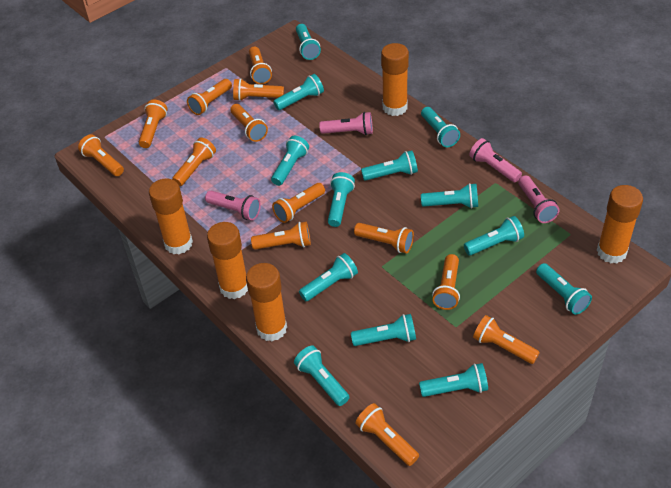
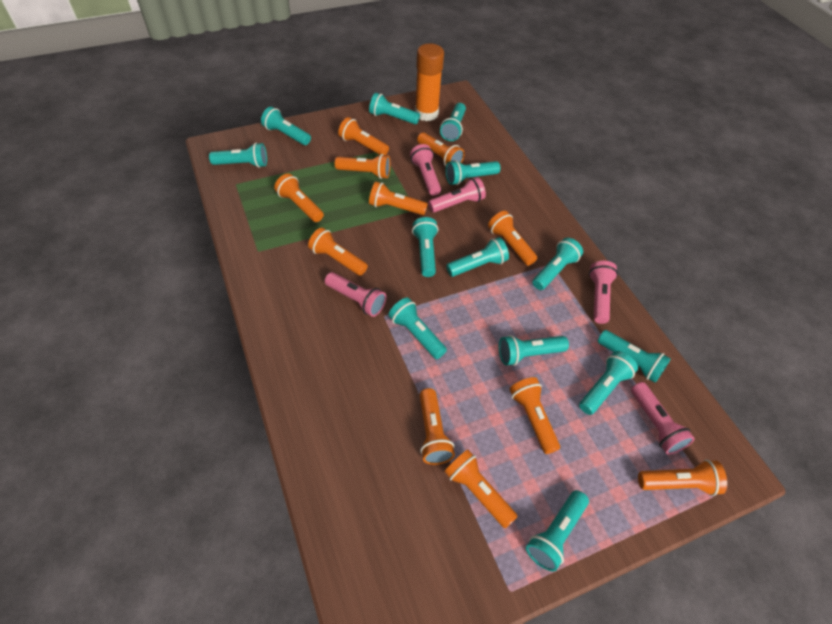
orange flashlight: [78,134,124,176] [139,100,167,148] [172,138,216,186] [187,79,232,115] [230,104,268,142] [233,78,284,101] [249,46,272,84] [251,222,311,250] [272,183,325,223] [354,223,414,253] [356,403,419,466] [432,254,460,310] [473,315,540,364] = 13 -> [274,173,324,222] [308,227,368,276] [335,154,390,179] [338,117,389,155] [369,181,428,215] [417,132,465,166] [419,388,455,465] [445,450,518,529] [488,211,537,266] [510,377,560,454] [638,460,727,496] = 11
orange glue stick: [149,179,193,254] [207,222,248,299] [246,263,287,341] [381,43,409,116] [597,185,643,263] = 5 -> [415,43,444,121] = 1
pink flashlight: [205,191,261,220] [319,112,373,135] [469,138,522,182] [518,175,559,223] = 4 -> [325,272,386,317] [410,144,441,196] [428,177,486,213] [589,261,618,324] [631,382,695,455] = 5

